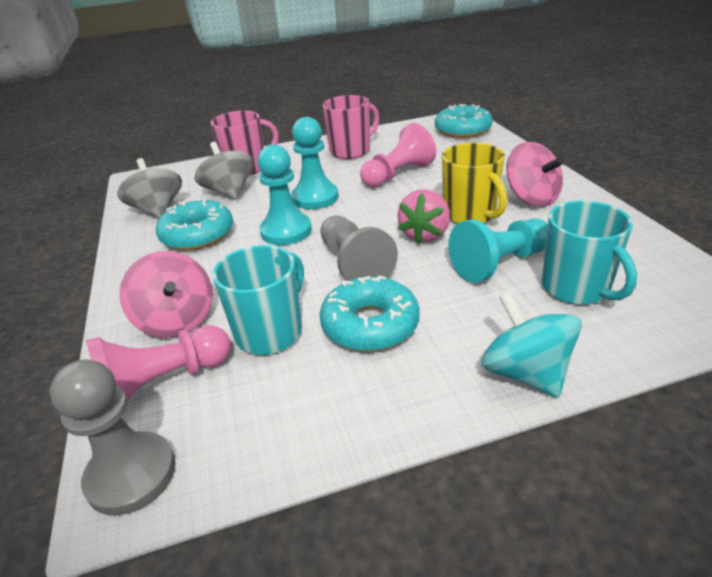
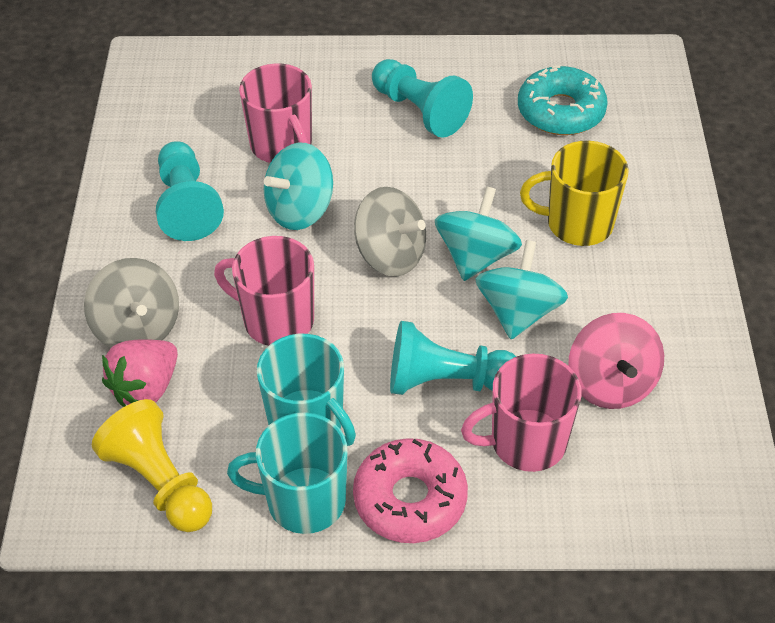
grey pawn: [50,360,176,516] [320,216,398,281] = 2 -> none = 0
pink donut: none = 0 -> [353,438,468,543] = 1
pink mug: [211,111,279,175] [323,95,379,159] = 2 -> [214,236,314,346] [239,63,312,163] [461,353,582,472] = 3
pink pawn: [86,325,231,400] [360,123,436,187] = 2 -> none = 0
pink spinning top: [119,251,213,338] [506,142,564,207] = 2 -> [568,313,664,409] = 1
turquoise donut: [156,198,233,250] [320,275,420,351] [435,104,493,138] = 3 -> [518,65,608,135] = 1
turquoise spinning top: [481,292,582,398] = 1 -> [264,143,333,230] [435,186,522,281] [476,240,568,339] = 3
yellow pawn: none = 0 -> [92,399,212,532] = 1

